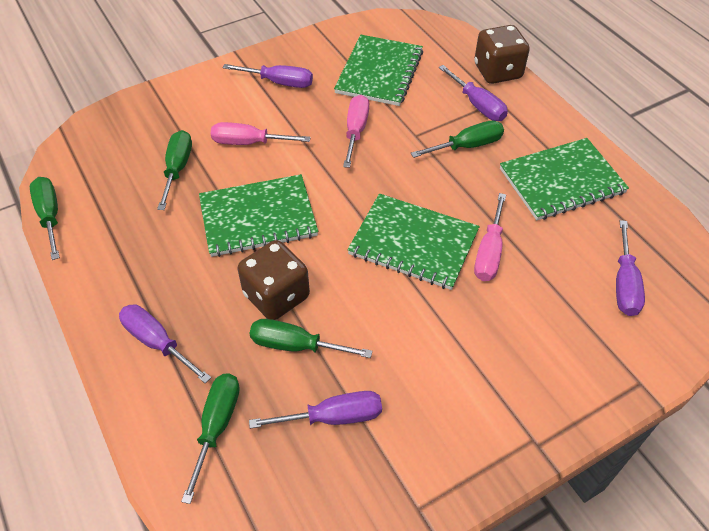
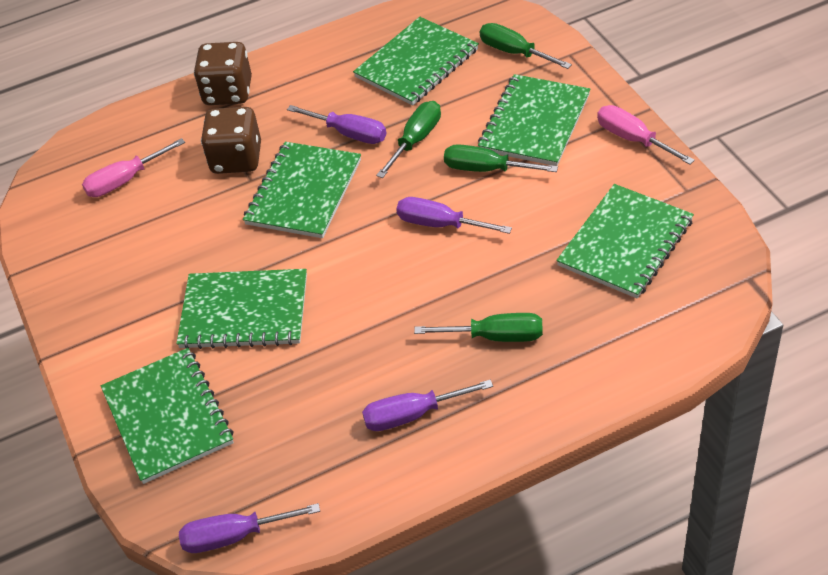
green notebook: [199,174,318,257] [334,35,423,106] [347,193,480,290] [500,138,629,220] = 4 -> [101,348,234,484] [176,269,307,349] [243,142,361,238] [353,17,479,105] [478,74,590,166] [556,184,694,298] = 6
green screwdriver: [30,177,60,260] [157,130,192,210] [181,373,240,504] [249,319,373,358] [411,120,504,158] = 5 -> [376,101,441,178] [414,313,543,342] [444,144,558,172] [480,23,572,69] = 4
pink screwdriver: [210,122,311,145] [343,95,369,168] [474,193,506,281] = 3 -> [82,138,185,197] [597,105,695,165] = 2
purple screwdriver: [119,304,211,384] [223,64,313,88] [249,391,382,429] [439,65,508,121] [616,220,645,316] = 5 -> [179,503,320,553] [287,105,386,144] [362,380,493,431] [396,197,512,234] = 4

